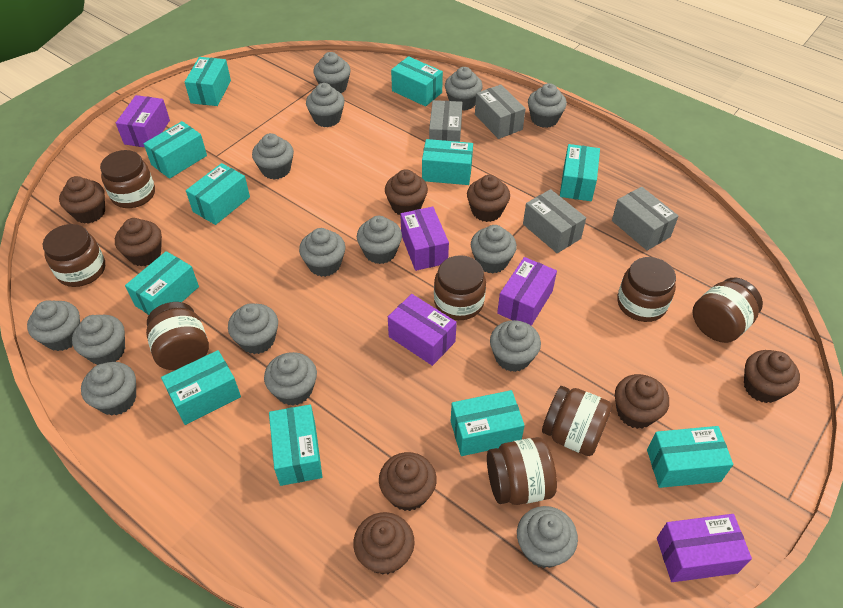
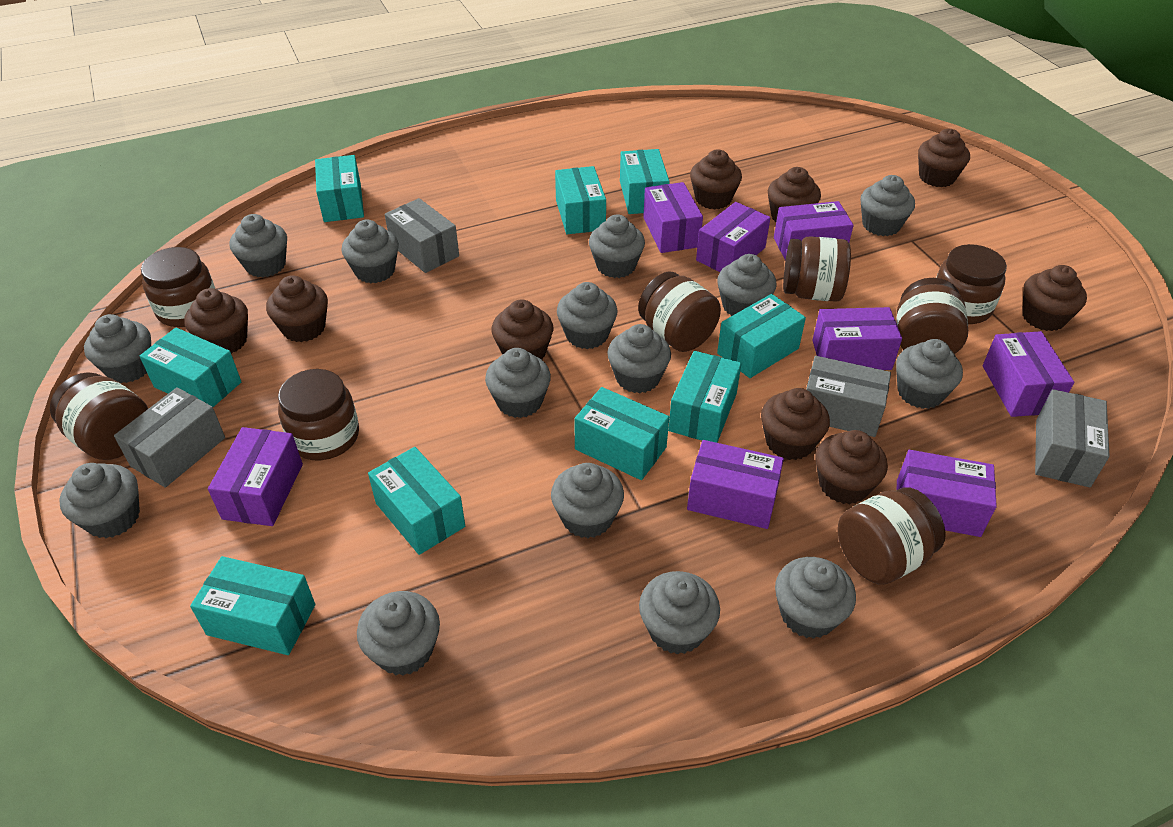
brown cupcake: [59,176,105,224] [115,218,162,266] [353,512,415,575] [379,452,437,511] [385,169,428,216] [467,175,510,222] [615,374,669,429] [744,350,800,403] = 8 -> [184,288,248,354] [266,275,328,342] [491,299,553,359] [690,149,742,210] [761,388,830,460] [768,167,821,222] [815,430,888,504] [918,129,970,187] [1022,265,1087,331] = 9
purple box: [116,95,170,147] [388,294,457,366] [400,207,449,271] [497,257,557,326] [657,514,752,582] = 5 -> [208,427,303,526] [643,182,703,253] [687,440,784,529] [696,202,770,272] [774,201,854,261] [812,307,902,370] [897,450,997,537] [983,331,1074,417] = 8
turquoise box: [125,251,199,315] [143,121,207,179] [161,350,241,425] [185,57,231,106] [186,163,250,225] [269,405,322,486] [391,56,443,107] [422,139,473,185] [451,390,525,456] [560,144,600,201] [647,426,733,488] = 11 -> [140,327,241,407] [190,556,315,655] [315,155,364,222] [368,447,465,555] [555,166,606,234] [574,387,669,480] [620,149,670,214] [668,351,742,443] [717,294,806,378] = 9

